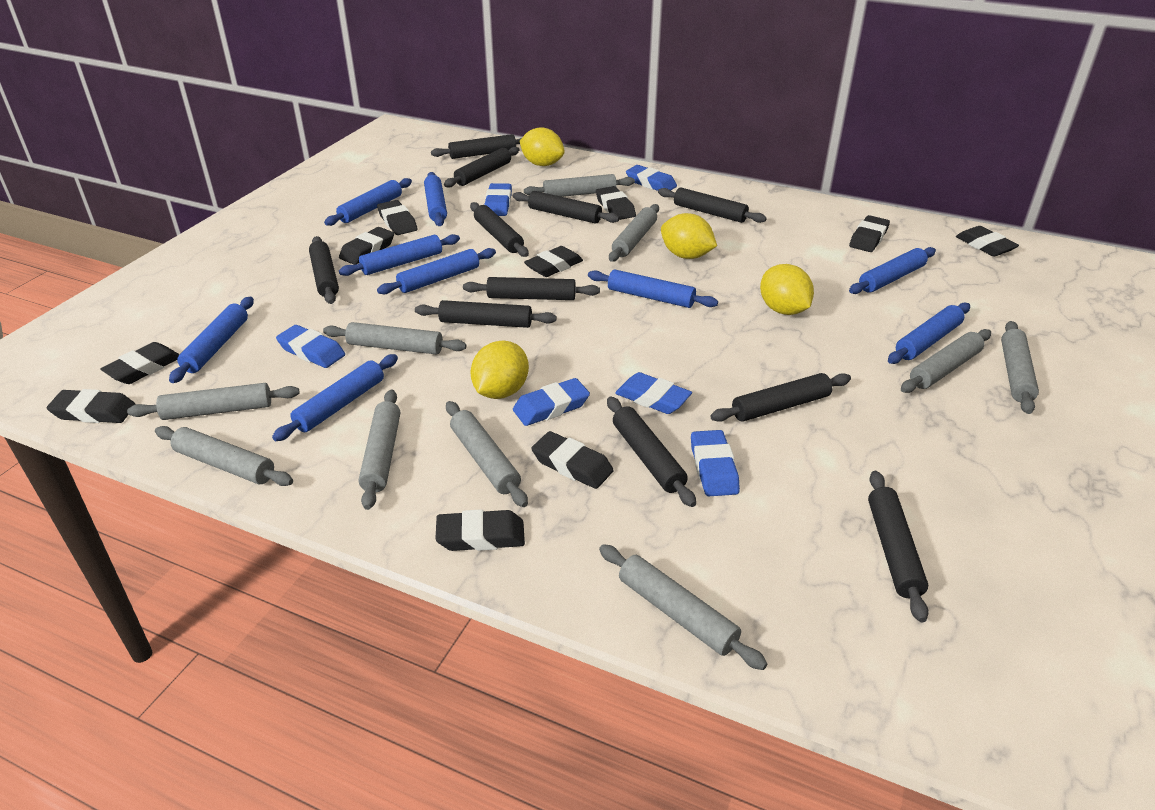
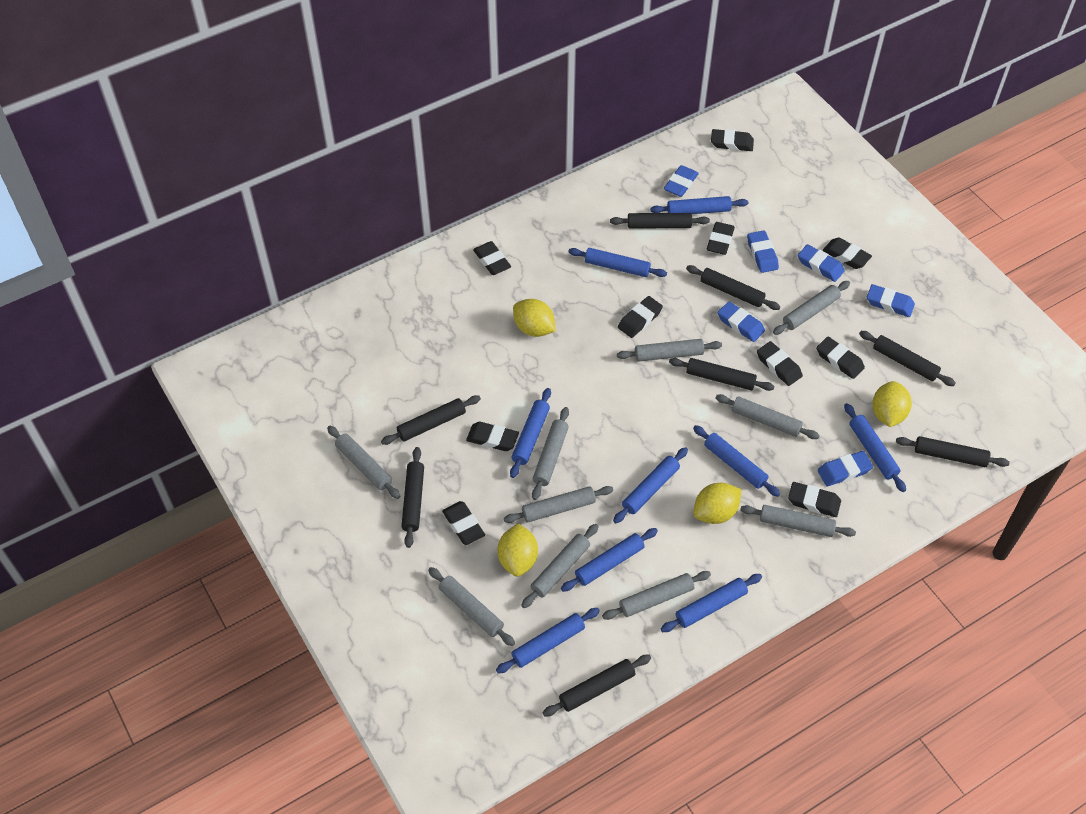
black rolling pin: [309,236,339,304] [415,300,557,328] [431,134,521,159] [444,147,519,188] [463,277,600,300] [470,202,529,257] [513,191,619,223] [607,397,696,507] [658,187,766,223] [710,373,851,422] [868,471,929,622] = 11 -> [381,395,481,445] [401,447,424,548] [542,655,651,717] [610,213,710,229] [669,358,774,391] [686,265,780,310] [859,331,955,386] [896,436,1010,467] = 8

